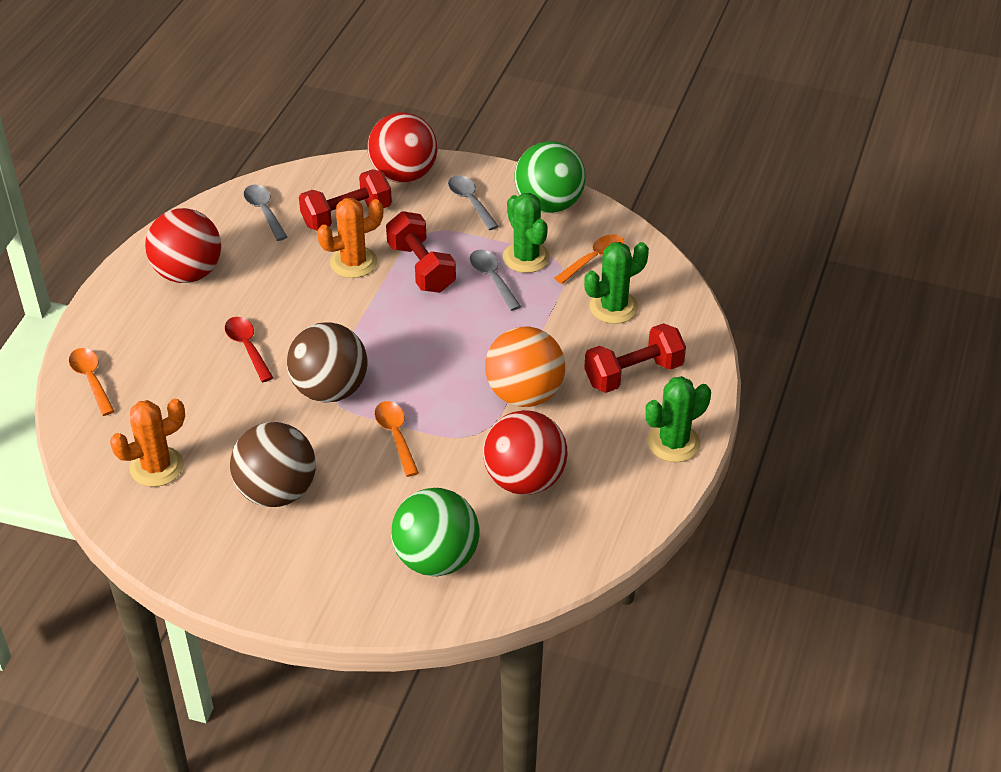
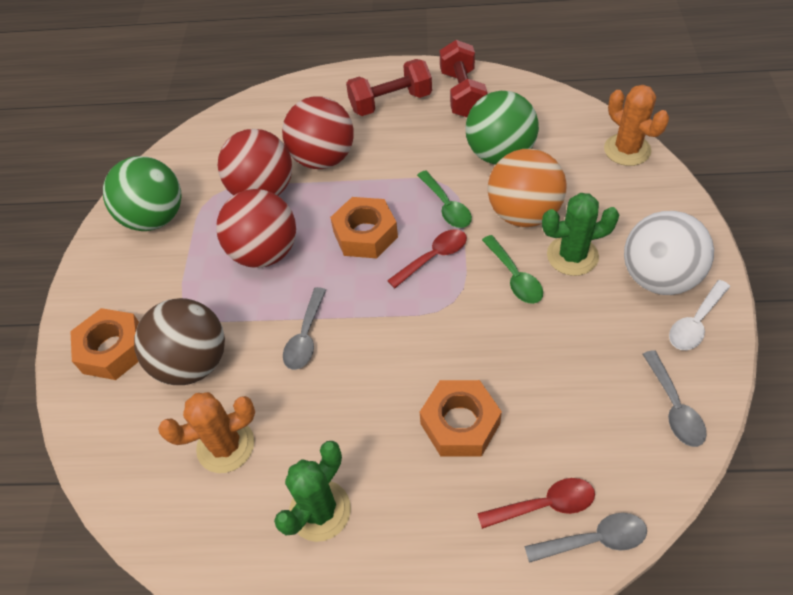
brown ball: [230,422,316,507] [287,322,368,403] = 2 -> [134,298,225,385] = 1
green cactus: [503,193,550,273] [584,242,649,324] [645,376,711,462] = 3 -> [274,441,351,542] [542,193,619,276] = 2
green spoon: none = 0 -> [417,171,472,228] [482,235,543,304] = 2
orange nut: none = 0 -> [70,308,139,380] [330,197,398,258] [420,380,502,457] = 3
orange spoon: [69,348,114,416] [374,401,419,477] [554,234,624,284] = 3 -> none = 0
red dumbbell: [299,169,392,231] [386,211,456,293] [584,323,686,393] = 3 -> [346,59,432,116] [440,40,487,117] = 2
red spoon: [225,317,273,382] = 1 -> [387,229,467,288] [477,478,595,529] = 2
white ball: none = 0 -> [624,211,714,295] = 1
white spoon: none = 0 -> [669,280,730,350] = 1

